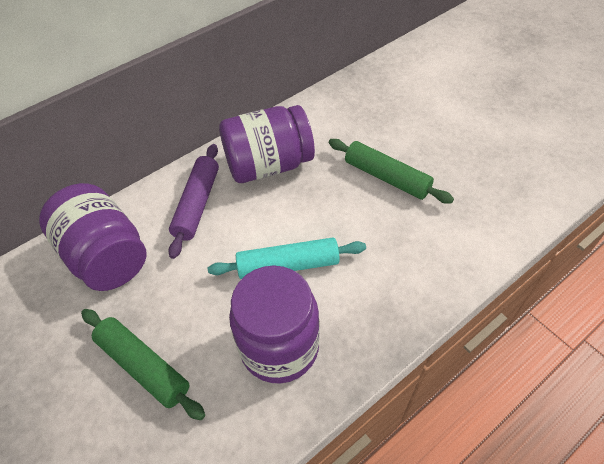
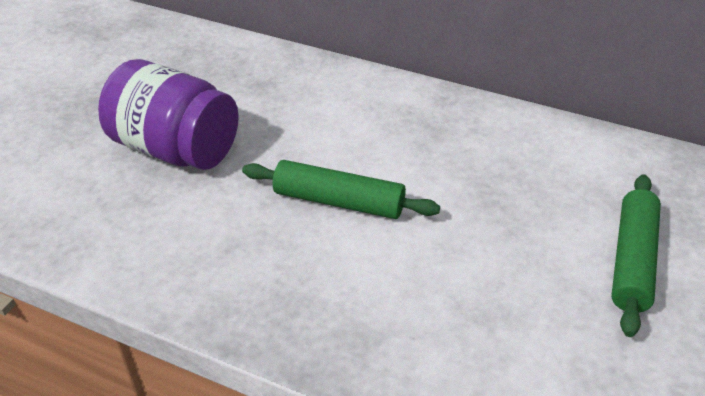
purple jar: [39,183,147,291] [219,105,315,183] [229,265,320,384] = 3 -> [98,59,239,170] = 1
purple rolling pin: [168,144,219,259] = 1 -> none = 0
turquoise rolling pin: [208,238,366,279] = 1 -> none = 0

